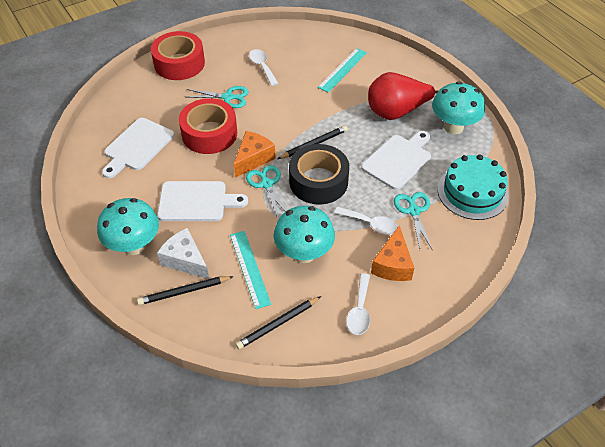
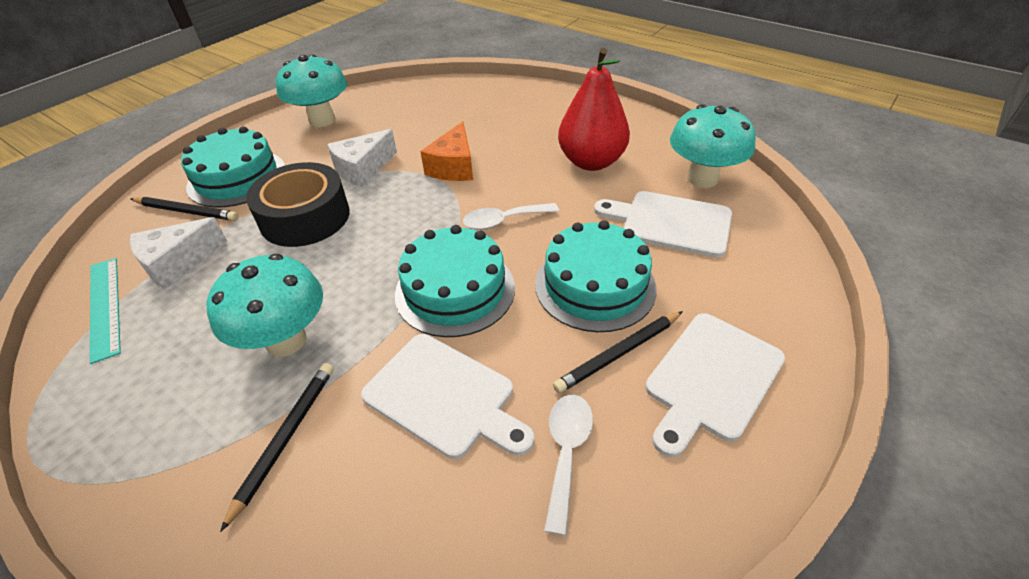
orange cheese: [234,131,276,178] [371,226,414,281] = 2 -> [420,121,473,181] = 1
red tape: [151,31,205,80] [179,98,237,154] = 2 -> none = 0
turquoise cake: [437,154,509,220] = 1 -> [181,126,285,208] [395,225,515,337] [535,220,657,332] = 3
turquoise ruler: [230,231,271,309] [318,48,367,93] = 2 -> [90,258,121,364] = 1
turquoise scissors: [187,86,249,108] [246,165,286,218] [394,192,432,249] = 3 -> none = 0
white cheese: [157,228,209,279] = 1 -> [130,217,227,290] [327,129,397,188] = 2
white spoon: [249,49,278,86] [334,207,398,235] [346,273,370,335] = 3 -> [463,203,559,230] [544,395,593,535] = 2

